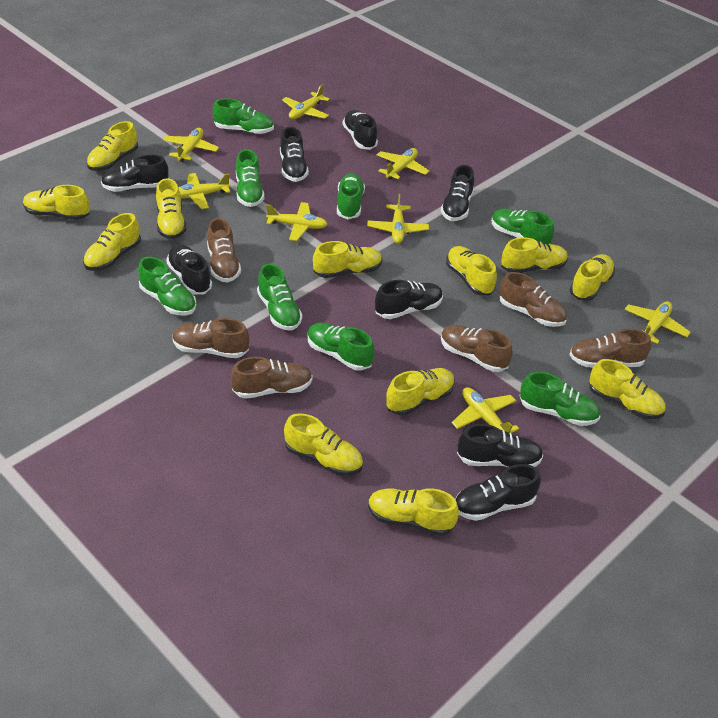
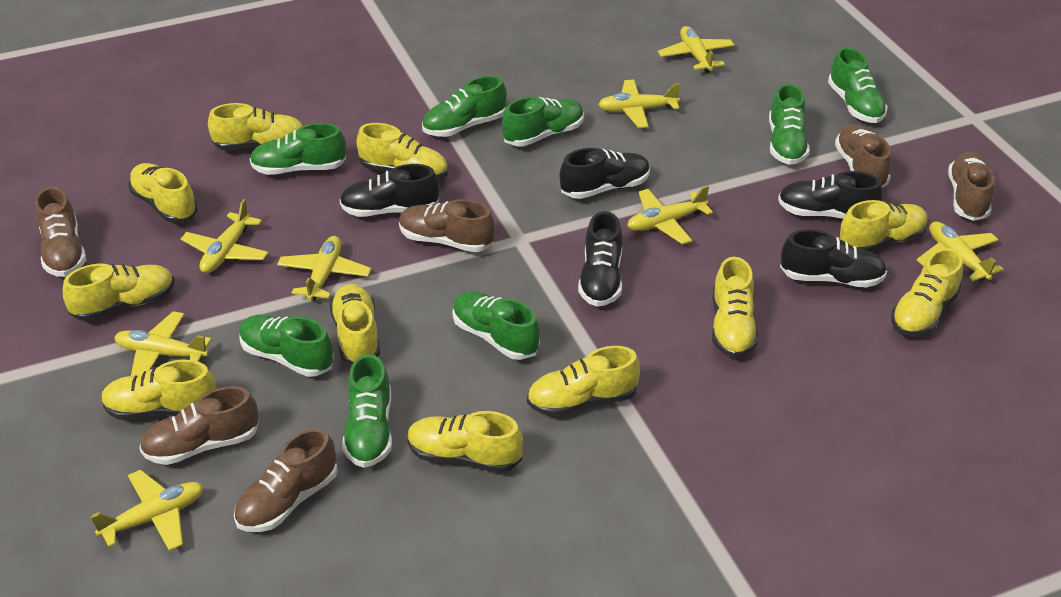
black shoe: [101,155,169,192] [166,245,212,294] [280,127,309,182] [342,110,378,150] [375,280,443,319] [441,165,474,221] [455,464,541,521] [457,424,543,467] = 8 -> [339,164,439,217] [560,148,650,199] [578,211,622,307] [778,171,883,219] [780,229,887,288] = 5
yellow shoe: [23,185,90,220] [83,213,141,271] [87,121,138,171] [156,178,186,239] [284,413,363,476] [313,241,382,278] [368,488,459,536] [386,368,455,415] [446,246,497,296] [501,237,568,273] [570,254,615,301] [589,359,666,419] = 12 -> [63,263,175,321] [101,360,216,420] [128,163,198,223] [208,103,303,150] [330,284,380,365] [356,123,448,180] [407,411,523,473] [527,346,640,417] [712,257,758,358] [838,200,928,252] [891,248,963,337] = 11

